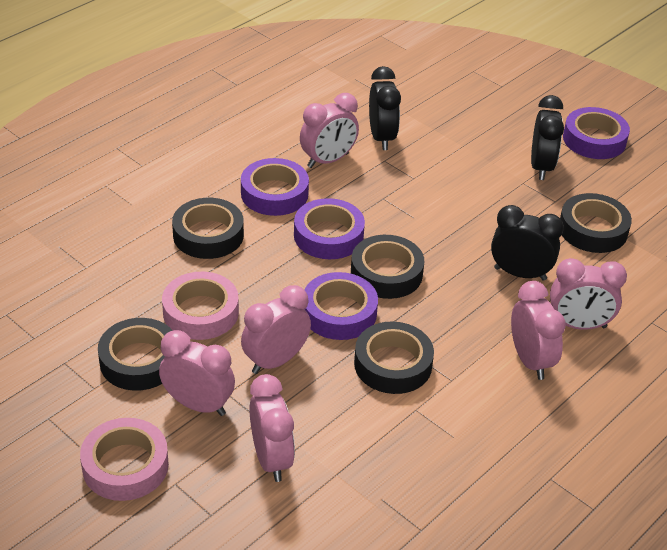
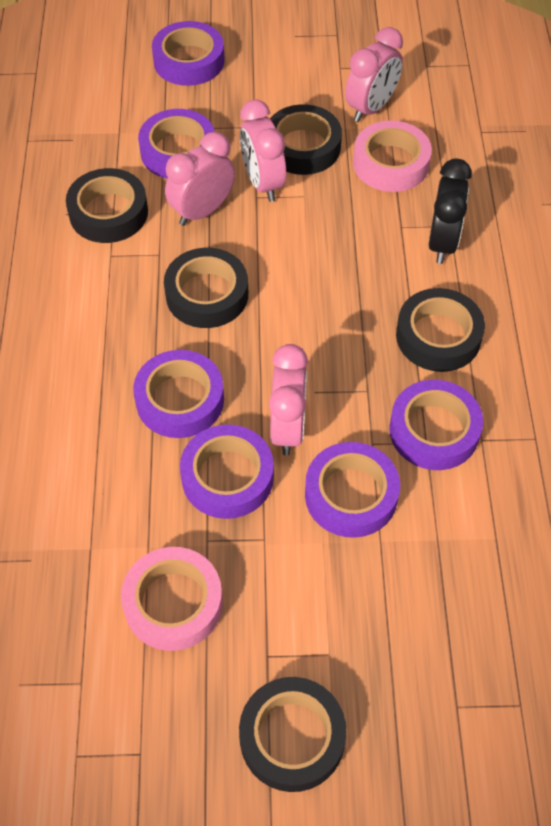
black clock: [369,66,401,150] [491,205,564,281] [531,95,564,180] = 3 -> [429,158,472,264] = 1
pink clock: [159,330,235,416] [241,285,311,374] [249,374,295,482] [300,93,359,168] [511,281,566,380] [550,258,627,330] = 6 -> [165,132,235,226] [240,100,286,202] [269,344,308,456] [345,27,403,122] = 4
purple tape: [241,158,309,216] [294,198,365,259] [304,272,378,340] [563,107,630,159] = 4 -> [133,350,224,438] [138,109,215,178] [152,21,225,86] [180,424,274,519] [305,442,400,538] [389,380,483,470] = 6

